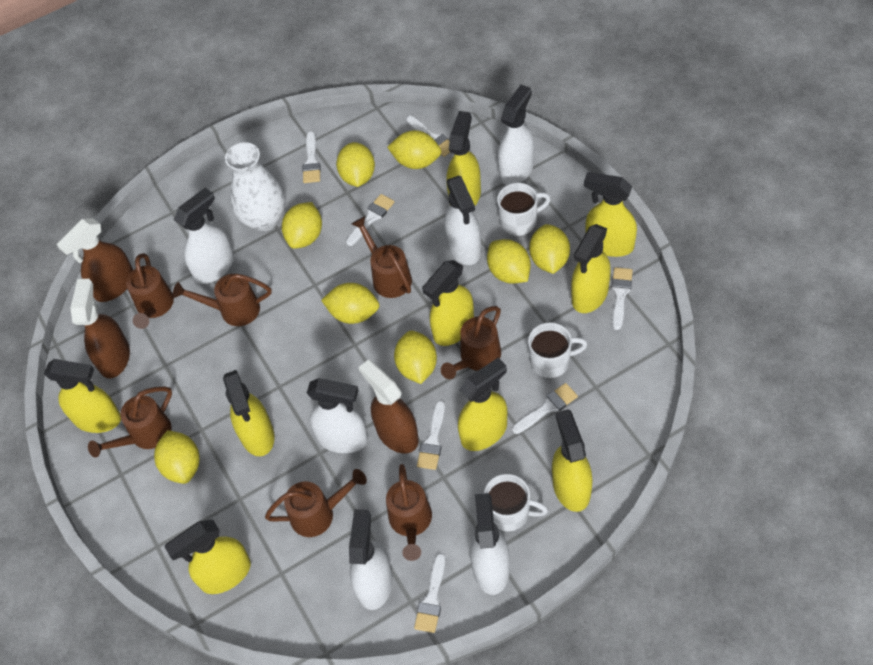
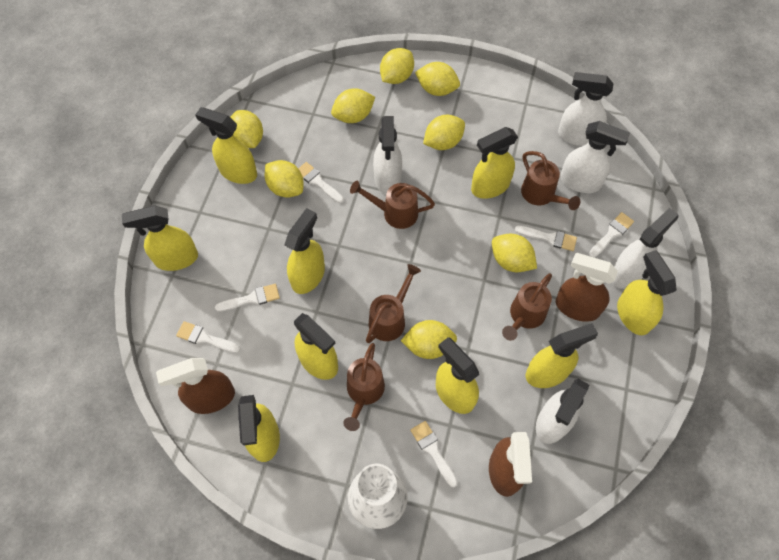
brown watering can: [88,387,172,458] [126,253,174,329] [173,274,271,326] [265,469,367,537] [352,216,412,298] [386,464,432,561] [441,306,501,379] = 7 -> [343,343,385,431] [350,181,435,229] [366,264,421,343] [502,273,552,341] [521,151,581,210] = 5
white brush: [302,131,321,183] [346,194,395,246] [406,116,450,157] [414,553,446,633] [417,401,445,470] [512,383,578,434] [611,267,633,330] = 7 -> [176,321,240,353] [215,284,280,312] [298,162,344,203] [410,421,458,487] [515,226,577,251] [589,212,634,258] = 6
white mug: [484,474,548,532] [497,183,551,236] [528,322,588,378] = 3 -> none = 0
white spray bottle: [174,188,234,284] [307,378,368,453] [349,509,393,610] [445,175,481,265] [470,493,510,595] [498,85,534,185] = 6 -> [373,116,402,194] [536,379,589,444] [558,72,614,146] [560,121,630,193] [612,208,678,289] = 5

